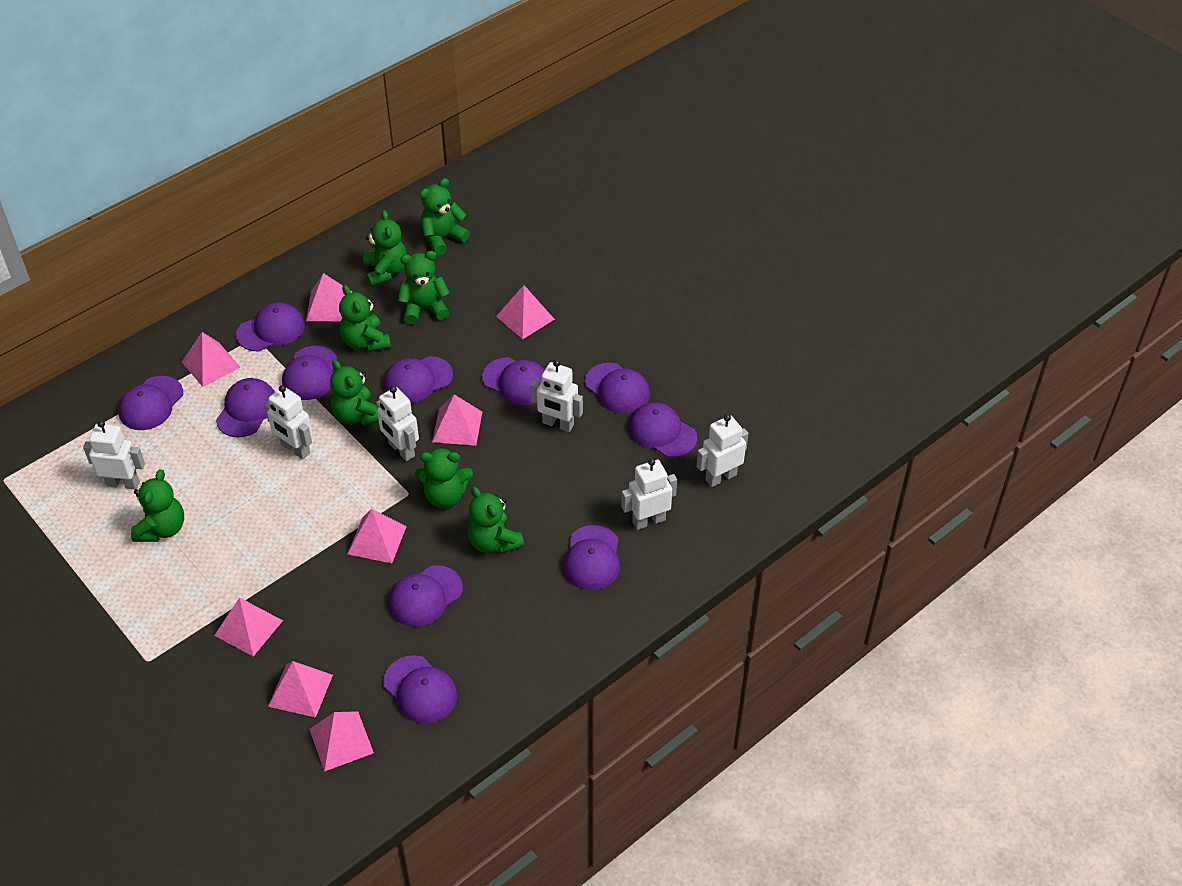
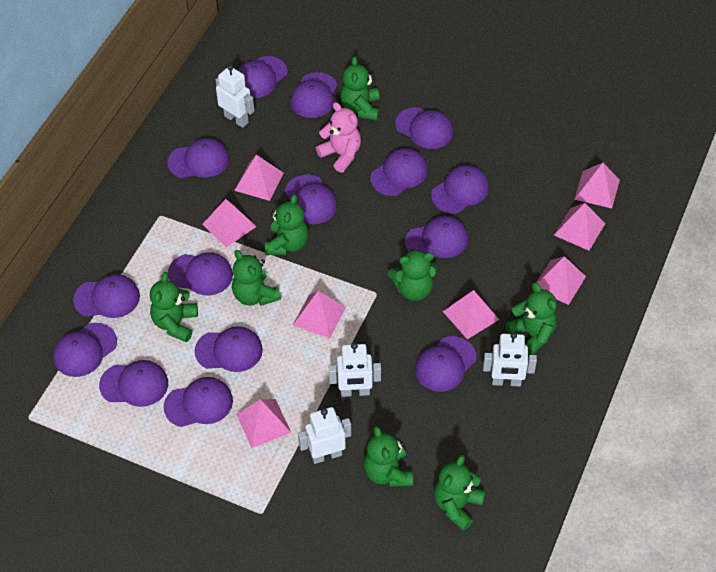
pink teddy bear: none = 0 -> [316,102,361,173] = 1
purple cap: [118,376,183,430] [216,378,275,437] [236,302,305,352] [282,346,337,400] [383,655,457,724] [384,356,453,403] [389,565,463,627] [482,357,545,405] [563,525,620,590] [585,363,650,414] [628,402,697,458] = 11 -> [54,323,117,377] [73,274,140,318] [99,360,168,407] [164,377,233,427] [168,138,229,178] [168,252,233,296] [195,326,263,372] [238,56,288,98] [285,175,337,224] [290,72,338,118] [370,148,428,196] [395,107,453,149] [405,216,468,258] [415,336,476,392] [431,165,489,214] = 15
white robot: [83,420,145,489] [264,385,313,459] [376,386,419,461] [530,360,583,432] [621,458,677,530] [697,414,749,487] = 6 -> [216,65,254,128] [298,407,351,464] [329,343,381,397] [483,332,537,386] = 4

